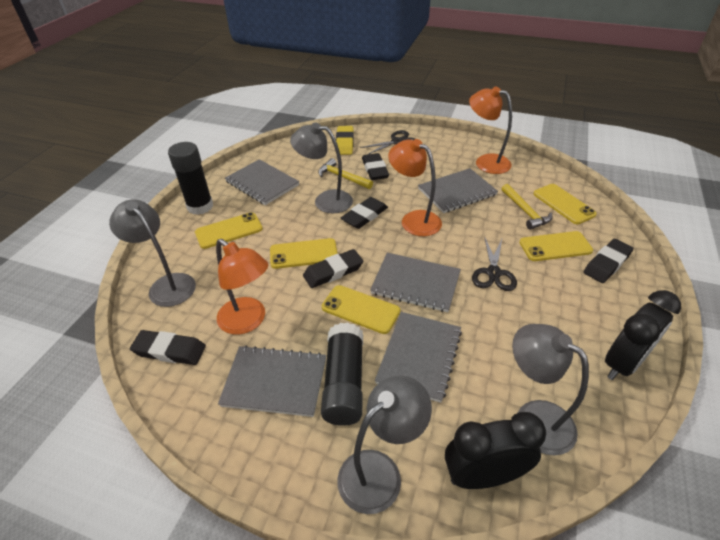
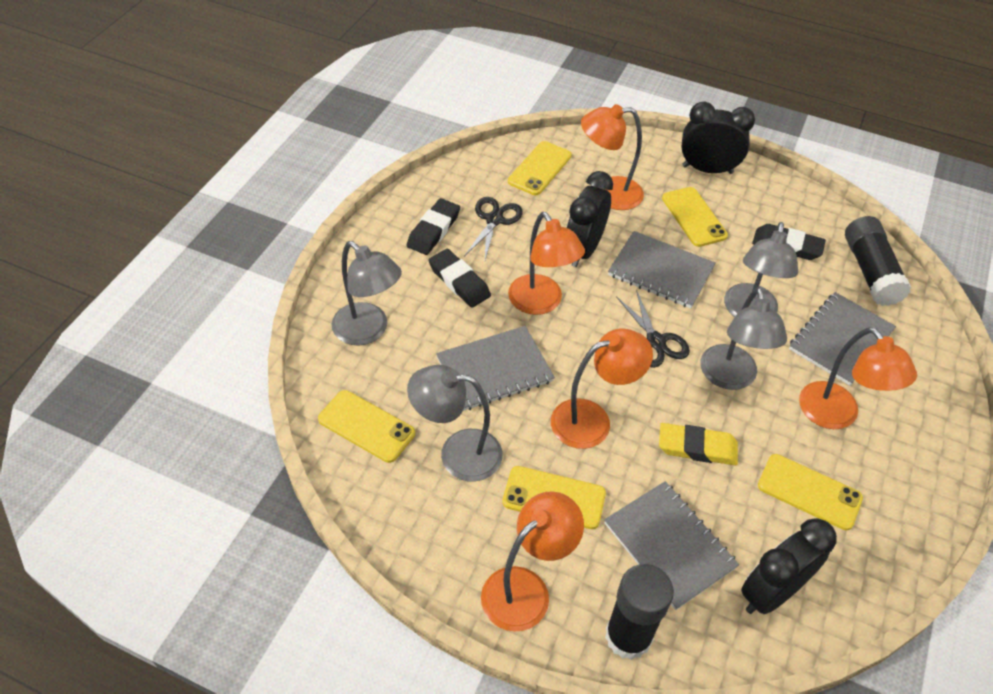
black clock: [445,412,546,489] [605,290,681,380] = 2 -> [566,171,613,267] [681,101,755,174] [741,518,837,614] = 3
black eraser: [130,330,206,365] [303,249,363,288] [341,197,388,229] [362,153,389,180] [584,239,633,283] = 5 -> [407,198,460,255] [428,249,491,308] [752,224,826,260] = 3
grey notebook: [218,345,326,417] [225,159,300,205] [370,253,461,312] [375,312,462,403] [418,168,498,213] = 5 -> [436,326,555,411] [604,481,739,610] [608,231,716,308] [789,292,896,386] = 4
orange lamp: [216,239,268,335] [388,139,442,236] [469,86,512,174] = 3 -> [481,491,584,632] [508,212,585,315] [551,328,653,449] [581,104,644,210] [799,327,917,429] = 5
yellow hammer: [318,158,373,189] [502,184,552,230] = 2 -> none = 0

